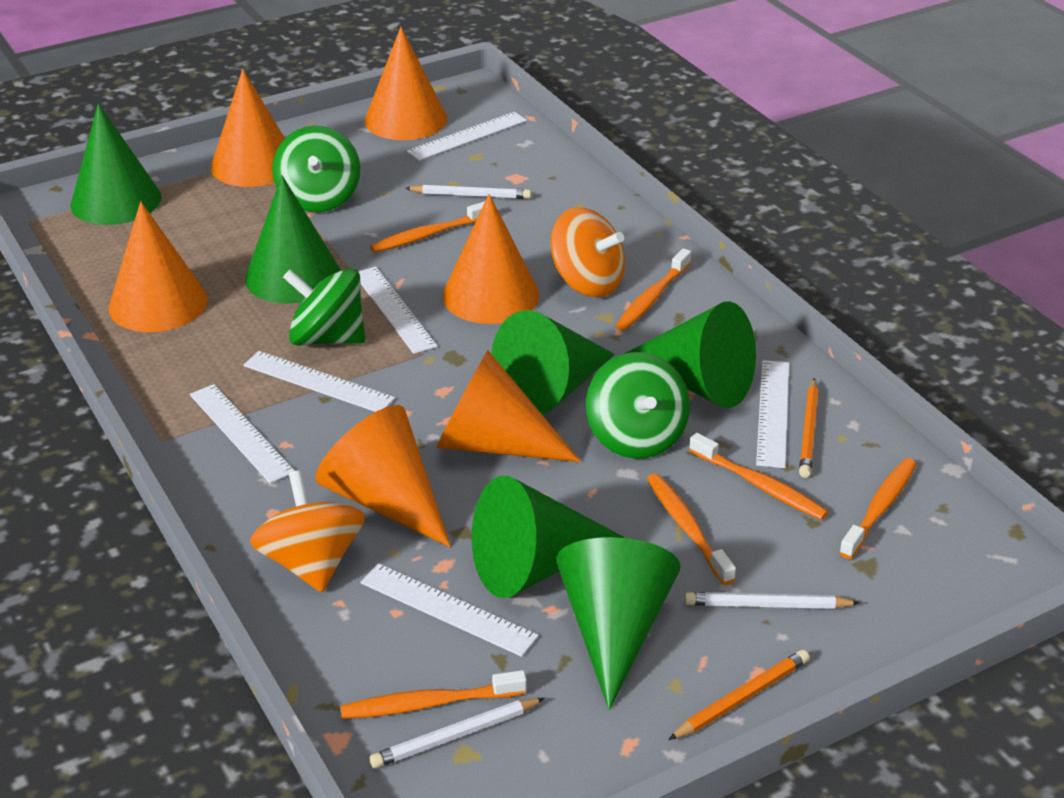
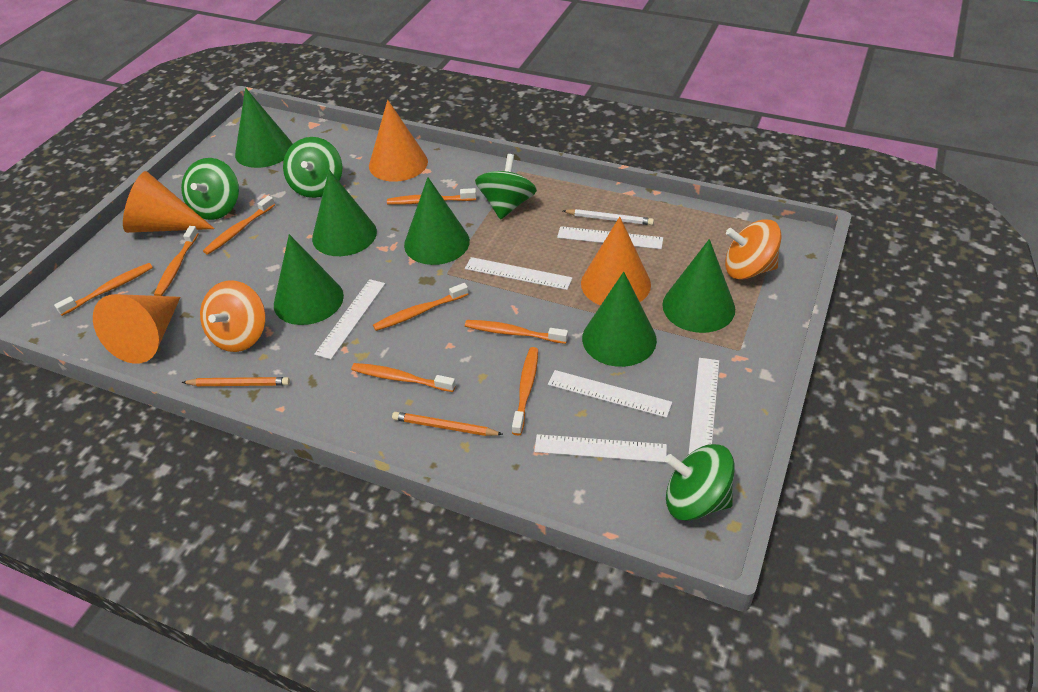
green spinning top: [272,126,360,212] [283,269,365,346] [586,352,690,459] = 3 -> [181,158,239,220] [283,137,342,198] [475,154,537,220] [665,444,735,521] = 4
orange cone: [109,201,208,332] [211,69,285,187] [316,405,451,547] [365,27,447,140] [436,350,581,462] [443,194,539,324] = 6 -> [93,294,181,364] [123,171,215,233] [369,100,428,182] [581,217,651,305] = 4
orange toothbrush: [340,670,527,719] [370,201,485,253] [616,248,691,330] [647,473,736,585] [689,433,828,520] [839,458,916,559] = 6 -> [54,263,153,316] [154,226,199,296] [203,196,275,255] [351,363,456,392] [373,283,469,331] [387,188,476,205] [465,320,568,344] [512,347,538,435] = 8
white pencil: [369,698,545,768] [405,185,531,199] [685,592,860,609] = 3 -> [563,209,654,225] = 1

